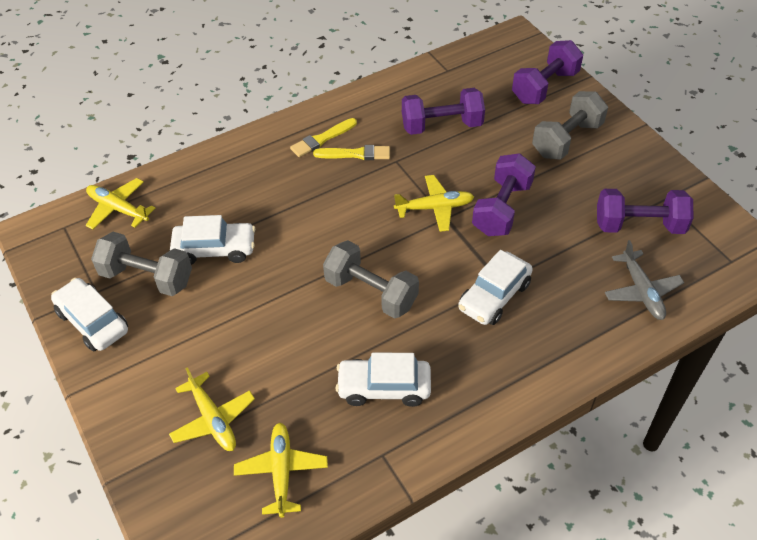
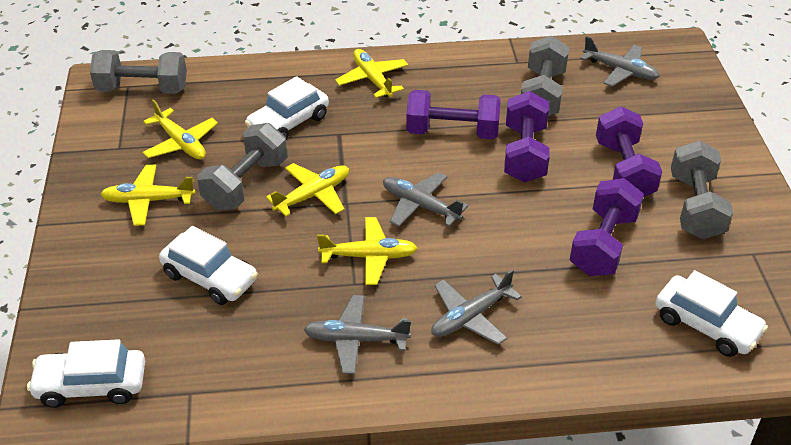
grey dumbbell: [91,232,192,296] [323,240,419,319] [532,91,608,160] = 3 -> [90,50,187,94] [197,123,287,210] [521,36,569,116] [671,140,733,239] = 4
grey plane: [604,240,684,320] = 1 -> [303,295,411,374] [383,172,468,227] [431,269,522,345] [580,36,660,87] = 4
yellow brush: [290,118,357,157] [313,145,390,160] = 2 -> none = 0
yellow plane: [86,178,155,230] [169,367,255,451] [234,423,328,518] [394,175,474,232] = 4 -> [100,165,196,226] [143,99,218,159] [266,163,349,217] [317,217,418,285] [335,49,408,98] = 5

